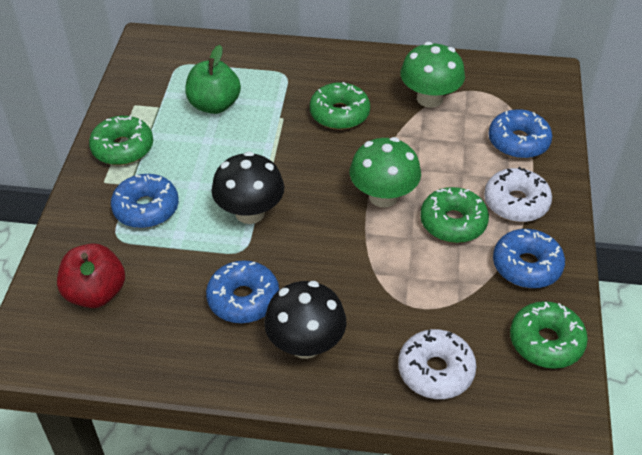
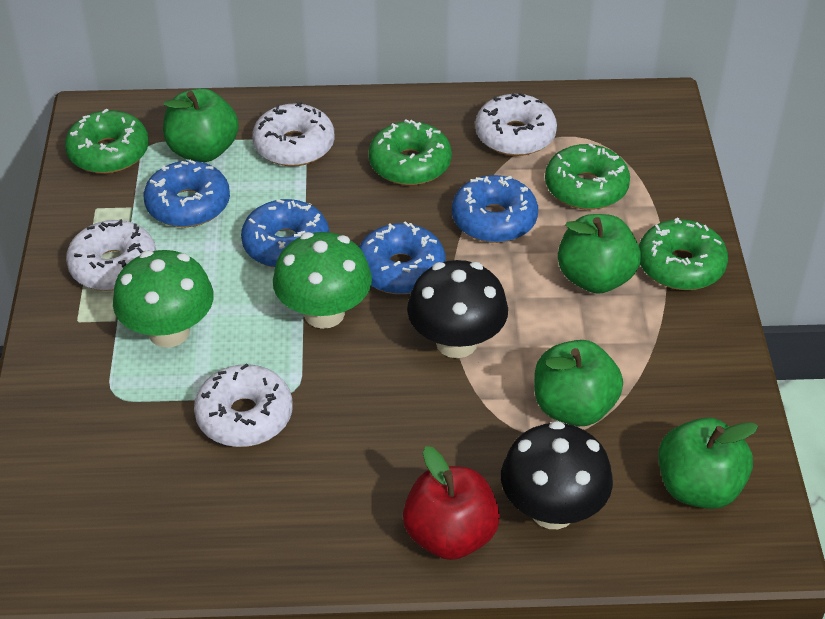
green apple: [185,45,241,114] = 1 -> [163,88,239,162] [534,340,623,426] [558,214,641,294] [658,418,758,509] = 4
white donut: [398,329,476,399] [484,167,552,222] = 2 -> [66,219,156,291] [194,363,293,447] [252,102,335,166] [475,93,557,156] = 4

